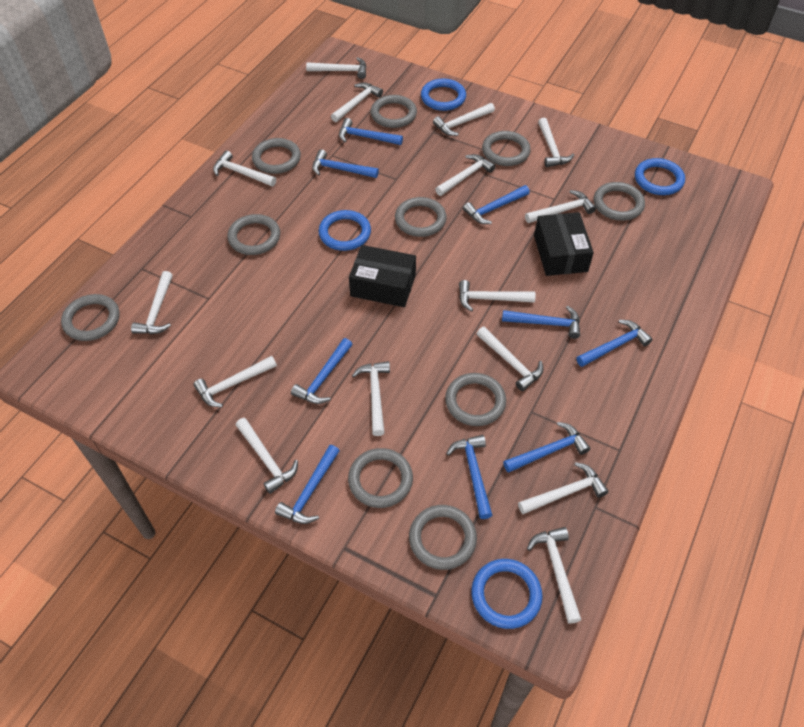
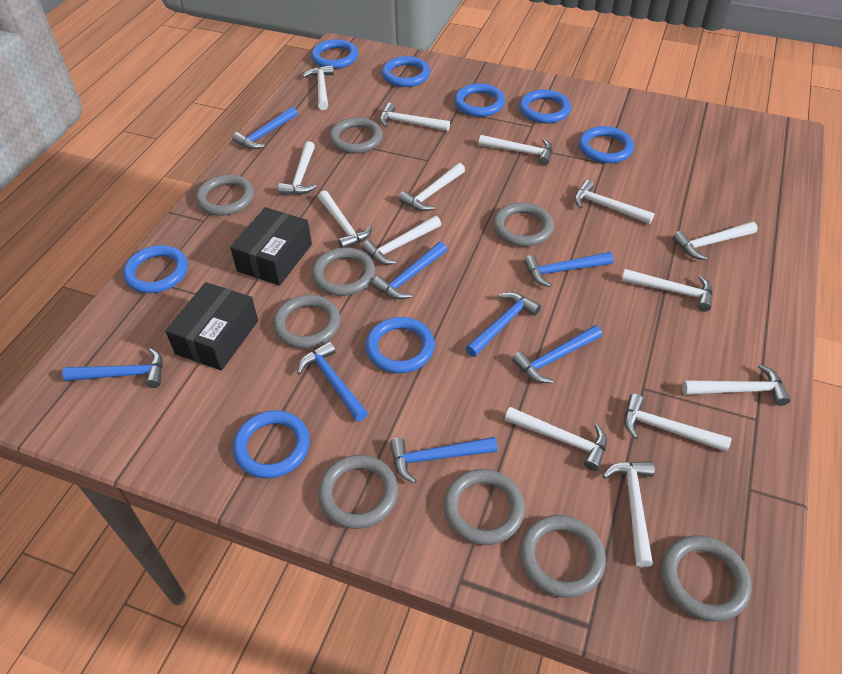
blue hammer: [275,445,340,524] [291,338,352,404] [312,149,379,178] [339,118,403,145] [446,435,492,519] [463,185,530,224] [502,306,580,339] [503,422,590,473] [576,320,653,367] = 9 -> [62,348,163,388] [232,107,298,149] [297,341,368,421] [372,242,447,300] [390,437,498,483] [466,292,541,357] [512,325,602,383] [524,252,613,287] = 8
blue ring: [319,210,371,251] [421,78,466,111] [471,559,543,629] [635,158,685,195] = 4 -> [123,245,188,293] [233,410,310,478] [311,39,358,69] [365,317,435,373] [382,56,430,87] [454,83,505,117] [519,89,571,123] [579,126,634,163] = 8
grey ring: [61,294,120,341] [227,214,280,255] [252,138,301,174] [348,448,413,508] [371,95,417,128] [395,197,447,237] [409,505,477,570] [445,373,506,426] [482,131,531,166] [594,182,645,221] = 10 -> [196,175,254,216] [273,295,340,348] [312,248,376,296] [318,455,398,529] [329,117,383,154] [443,469,525,545] [493,202,554,247] [520,515,606,598] [661,535,752,621] = 9
white hammer: [131,271,173,334] [193,356,277,407] [213,150,276,186] [236,418,298,494] [306,57,366,79] [331,82,383,122] [352,361,390,436] [433,103,495,136] [435,154,496,196] [459,280,536,312] [477,327,543,391] [518,462,609,514] [525,190,596,223] [527,527,581,624] [538,118,574,167] = 15 -> [278,141,317,195] [303,65,334,110] [318,191,372,248] [362,216,441,265] [380,103,450,131] [399,163,465,211] [479,135,552,166] [505,407,607,471] [574,180,655,224] [602,461,655,567] [622,269,713,312] [624,394,731,452] [673,222,758,260] [682,364,791,406] = 14

